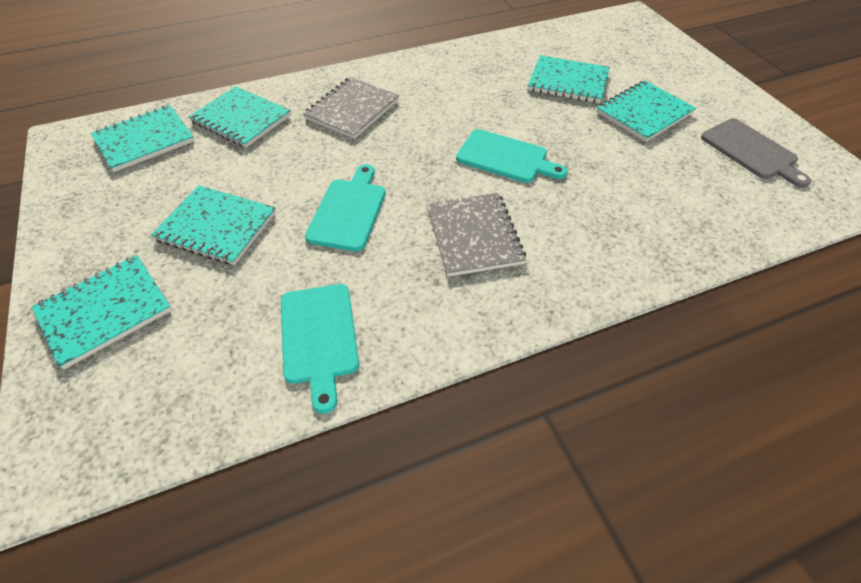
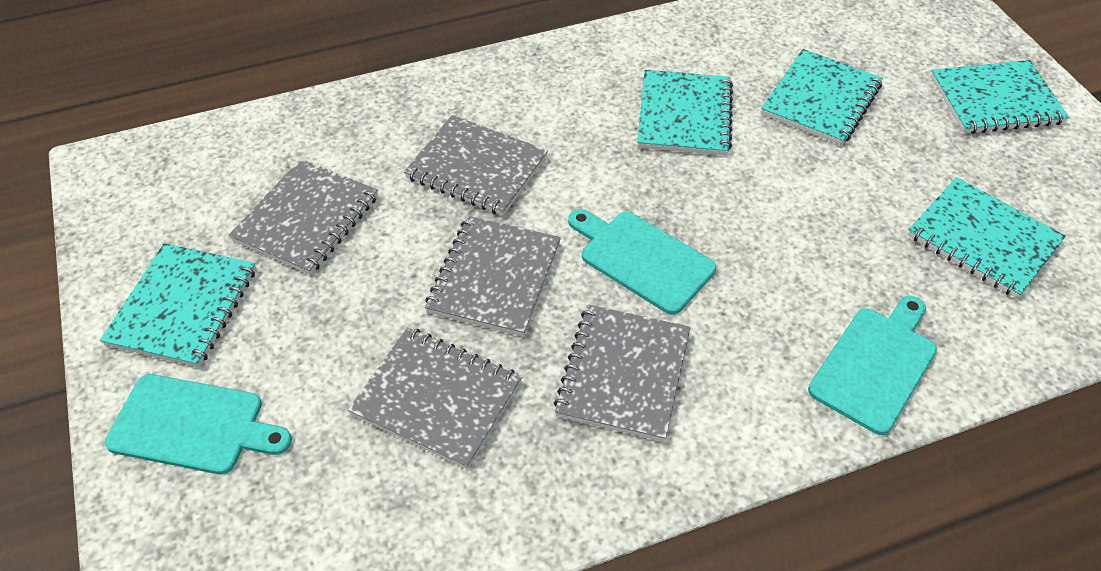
grey cutting board: [701,119,811,188] = 1 -> none = 0
grey notebook: [303,77,399,139] [426,193,526,277] = 2 -> [229,159,378,275] [348,327,522,469] [404,115,548,216] [425,216,561,336] [554,305,691,442] = 5
turquoise notebook: [32,255,172,369] [91,105,195,172] [151,185,276,265] [189,86,291,148] [528,55,610,103] [596,80,696,142] = 6 -> [100,243,256,367] [637,70,733,155] [761,49,883,145] [907,177,1066,298] [931,60,1069,134] = 5

